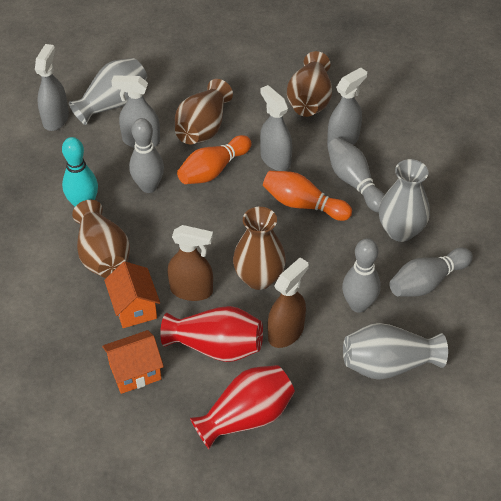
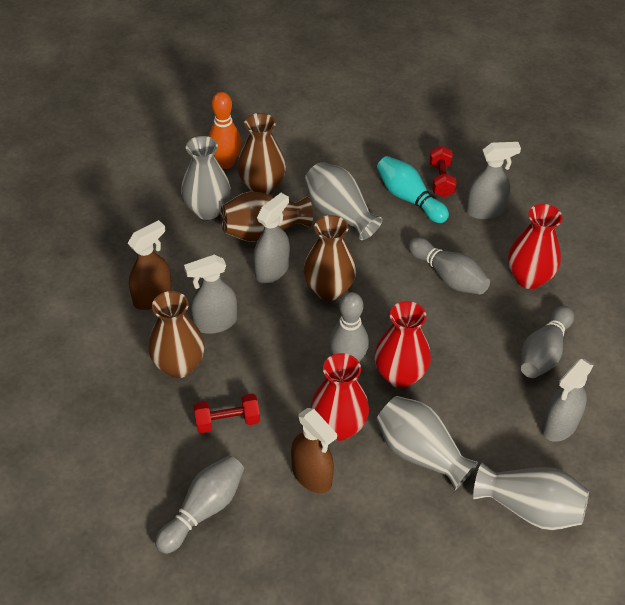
grey vase: [69,58,147,125] [343,323,448,380] [379,159,430,242] = 3 -> [181,136,231,220] [305,162,383,240] [376,396,479,490] [473,463,589,530] = 4
orange bowling pin: [177,135,251,184] [263,171,352,221] = 2 -> [209,92,241,169] = 1
orange house: [102,330,164,394] [104,261,160,328] = 2 -> none = 0
red dumbbell: none = 0 -> [194,394,260,433] [429,146,457,197] = 2
red vase: [160,306,263,362] [190,365,295,449] = 2 -> [311,353,369,441] [375,301,431,388] [508,204,562,289] = 3

